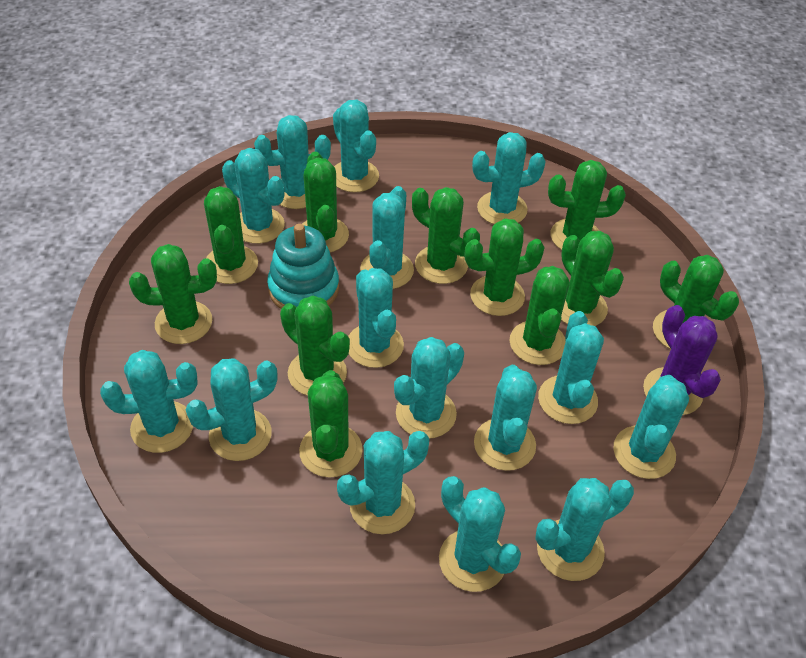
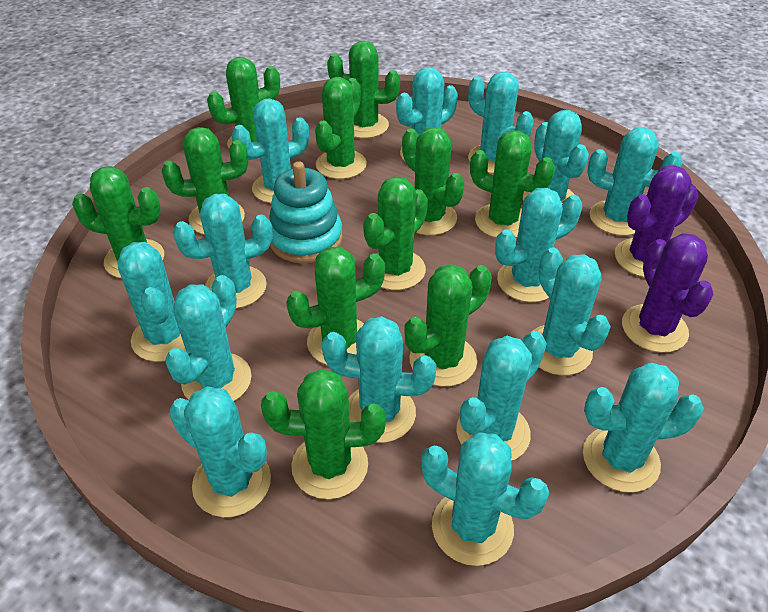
purple cactus: [643,305,721,415] = 1 -> [615,166,699,277] [622,233,714,353] = 2

